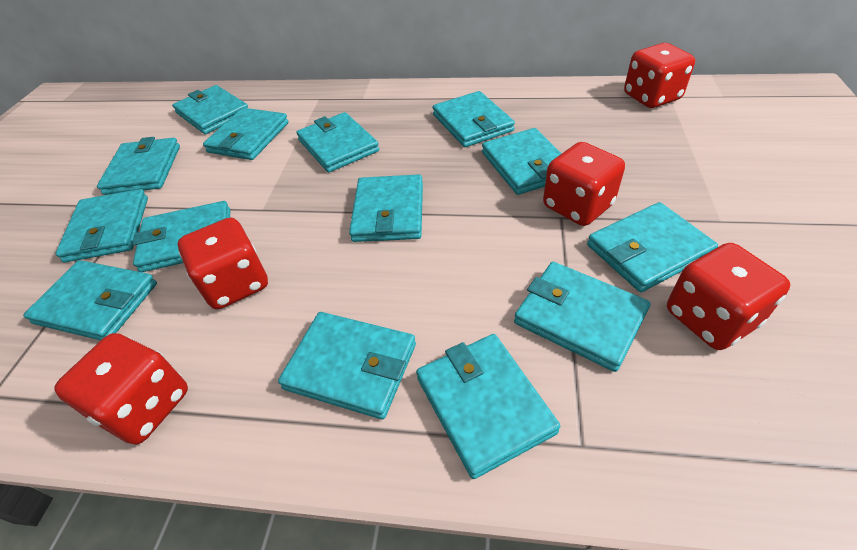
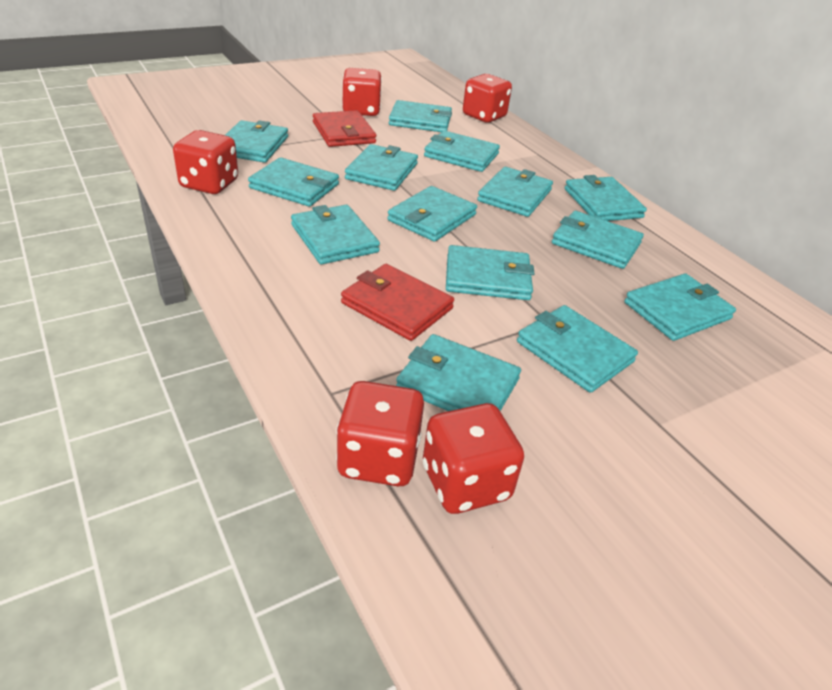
red wallet: none = 0 -> [313,110,376,147] [341,264,454,341] = 2

